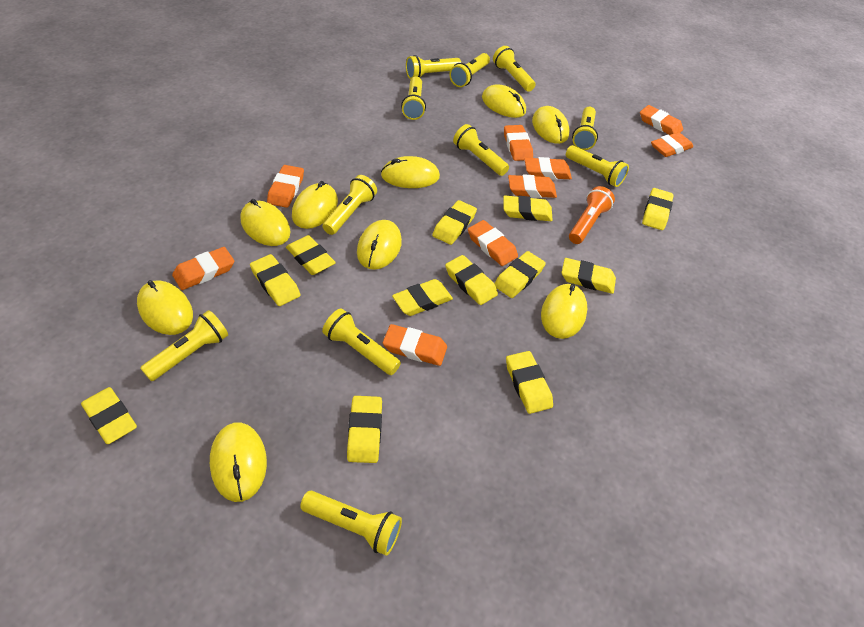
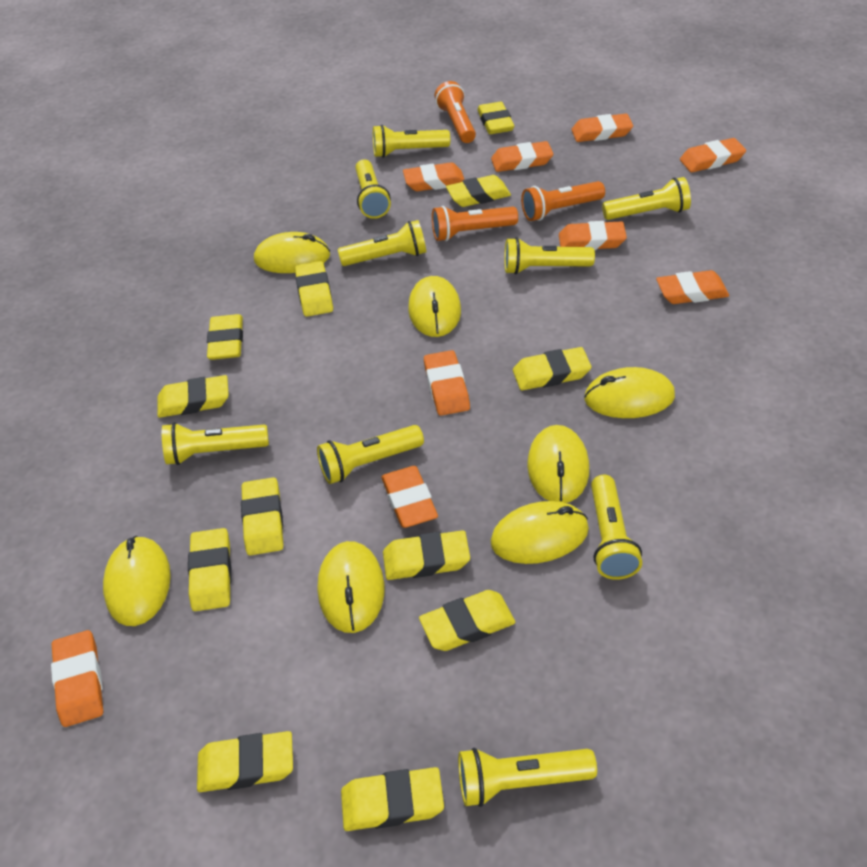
orange flashlight: [569,186,615,244] = 1 -> [432,206,518,241] [435,81,476,143] [521,181,605,221] = 3
yellow flashlight: [140,310,228,381] [300,491,402,556] [322,308,401,375] [323,175,377,235] [401,77,426,120] [406,55,461,79] [449,53,490,87] [453,124,509,176] [493,46,536,92] [566,145,629,187] [572,107,598,150] = 11 -> [162,423,269,465] [317,425,424,484] [338,220,426,266] [355,159,391,219] [373,125,450,158] [458,748,597,807] [504,237,595,275] [591,475,642,580] [602,177,691,220] = 9
yellow mouse: [137,280,193,335] [210,422,267,502] [240,199,290,246] [292,181,338,229] [357,220,402,270] [381,156,440,188] [482,84,526,118] [532,106,570,144] [541,283,587,339] = 9 -> [103,536,171,626] [254,232,330,273] [318,541,384,633] [408,276,461,337] [491,501,589,564] [527,425,589,503] [584,367,675,418] = 7

